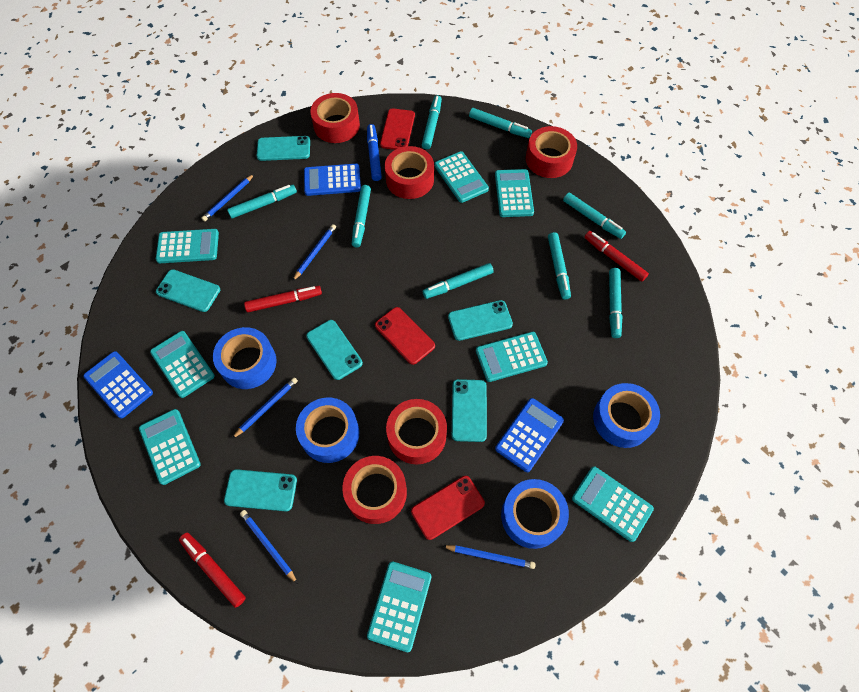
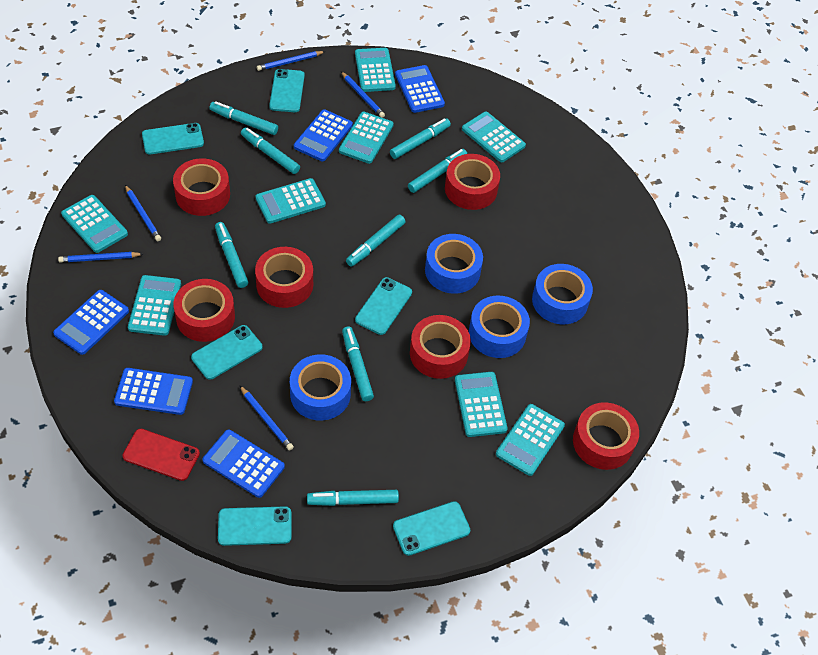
blue calculator: [83,351,153,419] [304,164,361,196] [495,398,564,472] = 3 -> [53,290,129,355] [114,368,193,415] [203,429,285,498] [294,109,353,161] [395,65,445,113] = 5
blue marker: [367,124,382,181] = 1 -> none = 0
red marker: [179,533,246,608] [244,286,322,312] [584,231,649,282] = 3 -> none = 0
red phone: [375,307,435,365] [380,108,415,150] [411,476,485,540] = 3 -> [123,429,200,481] = 1
red tape: [310,93,360,143] [342,456,407,524] [385,146,434,199] [386,399,447,464] [526,126,577,178] = 5 -> [173,158,230,216] [174,279,235,342] [255,247,313,308] [410,315,471,379] [445,154,500,210] [573,402,639,470] = 6

